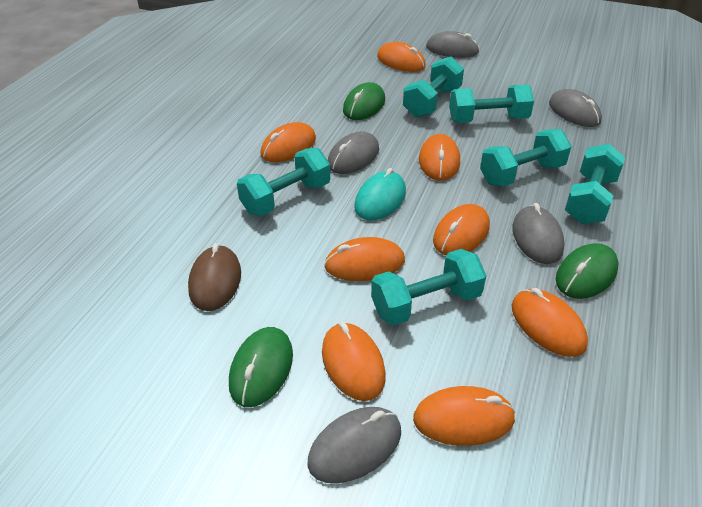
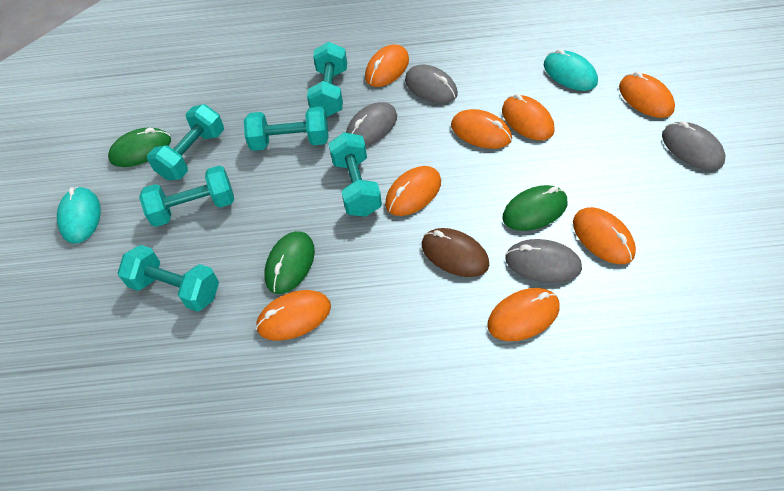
grey mouse: [308,407,401,484] [328,132,379,174] [426,31,480,58] [513,203,564,264] [549,89,602,127] = 5 -> [346,102,397,146] [405,65,458,103] [505,239,582,283] [662,121,725,170] = 4
turquoise mouse: [354,168,406,221] = 1 -> [57,187,101,243] [544,49,598,91] = 2

